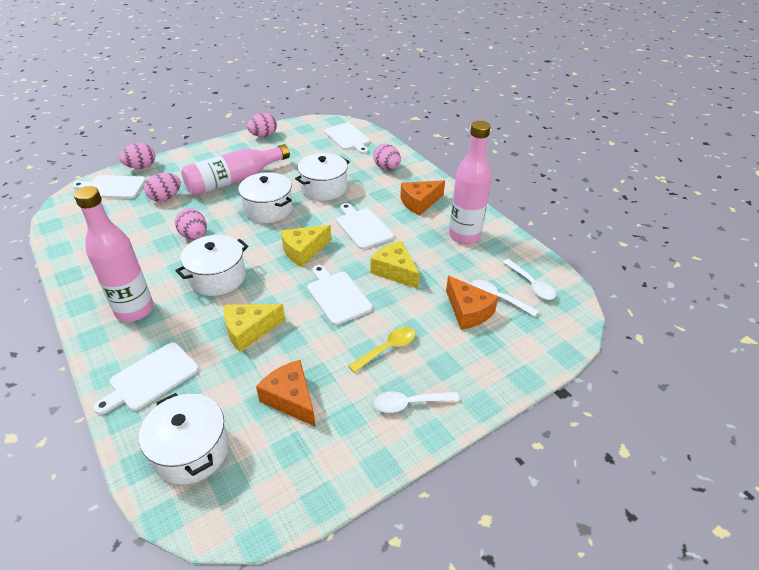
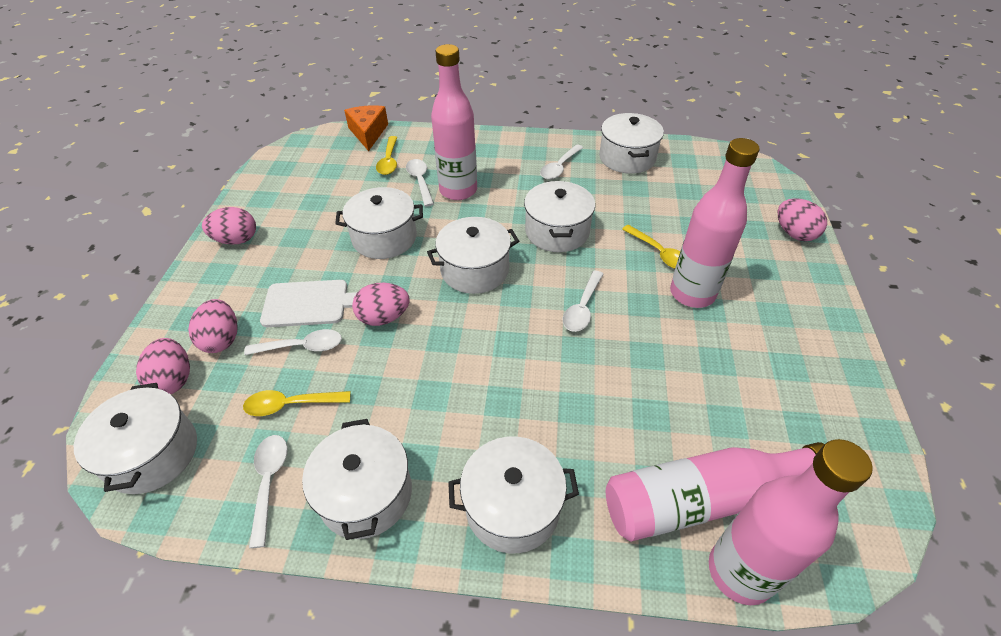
orange cheese: [256,360,316,427] [400,180,445,216] [446,276,498,330] = 3 -> [344,105,388,151] = 1
pink bottle: [74,186,154,322] [181,144,290,196] [449,121,491,244] = 3 -> [431,44,477,200] [606,442,824,542] [670,138,760,308] [709,439,873,605] = 4
white cutting board: [72,175,146,199] [93,342,199,415] [307,265,372,325] [324,123,370,154] [336,203,394,249] = 5 -> [260,280,357,327] = 1
white pot: [139,393,229,485] [175,235,248,296] [238,172,292,223] [295,153,350,201] = 4 -> [74,383,197,494] [302,419,412,540] [335,187,423,259] [427,217,519,294] [448,436,579,553] [524,181,595,252] [599,113,664,174] = 7
white spoon: [374,391,459,413] [470,280,538,316] [503,259,556,300] = 3 -> [244,329,342,355] [249,435,287,548] [406,159,434,207] [540,144,583,180] [563,270,603,332] = 5
yellow cheese: [224,304,285,352] [281,225,331,267] [371,241,420,289] = 3 -> none = 0
yellow spoon: [348,327,416,373] = 1 -> [243,390,350,416] [376,136,397,175] [622,225,680,269] = 3

